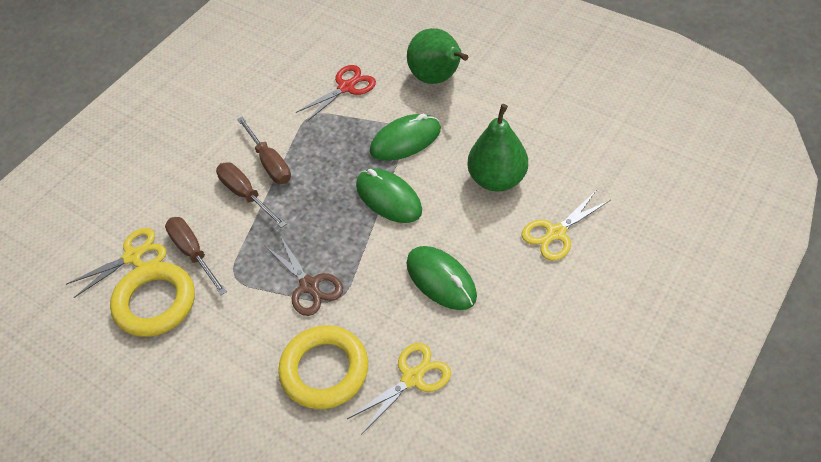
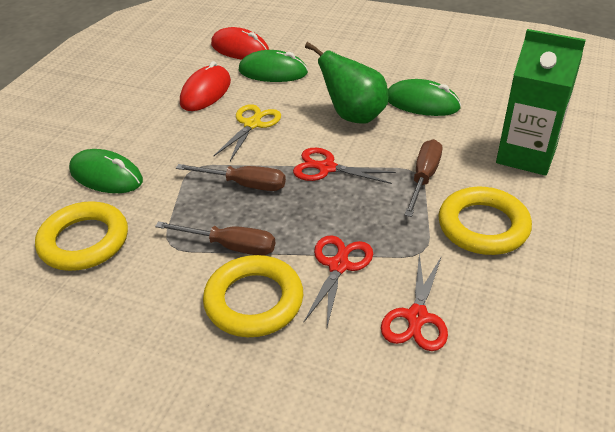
brown scissors: [265,237,343,316] = 1 -> none = 0
green carton: none = 0 -> [496,29,586,176] = 1
green pear: [407,28,468,84] [467,104,528,191] = 2 -> [305,42,388,124] = 1
red mouse: none = 0 -> [180,61,231,111] [211,27,269,59] = 2
red scissors: [296,65,376,122] = 1 -> [293,148,396,184] [304,235,373,326] [381,254,448,351] = 3
yellow ring: [110,262,195,337] [278,325,368,409] = 2 -> [35,201,128,271] [203,255,303,337] [438,187,532,255] = 3
yellow scissors: [66,228,166,298] [347,343,451,435] [521,191,611,261] = 3 -> [214,104,281,161] = 1

